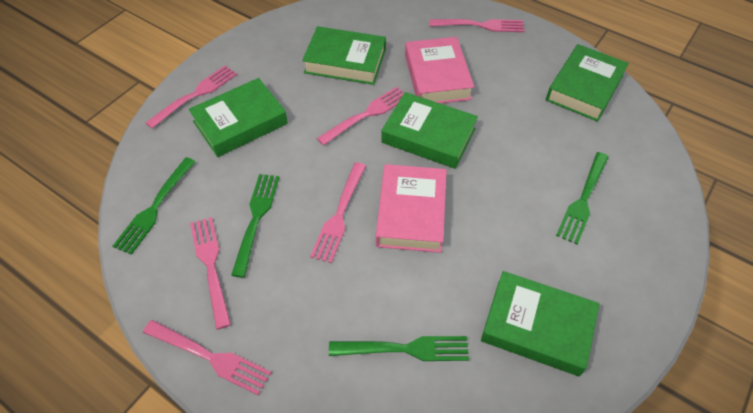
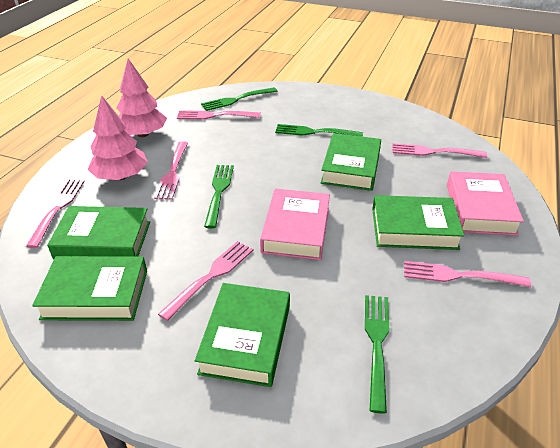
pink tree: none = 0 -> [88,95,148,180] [116,59,167,137] = 2

